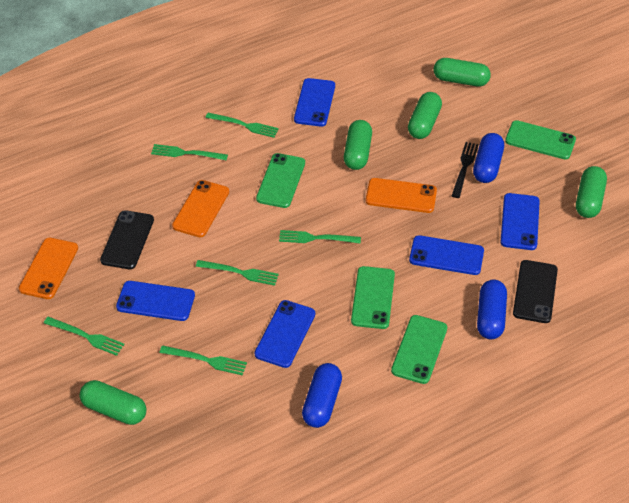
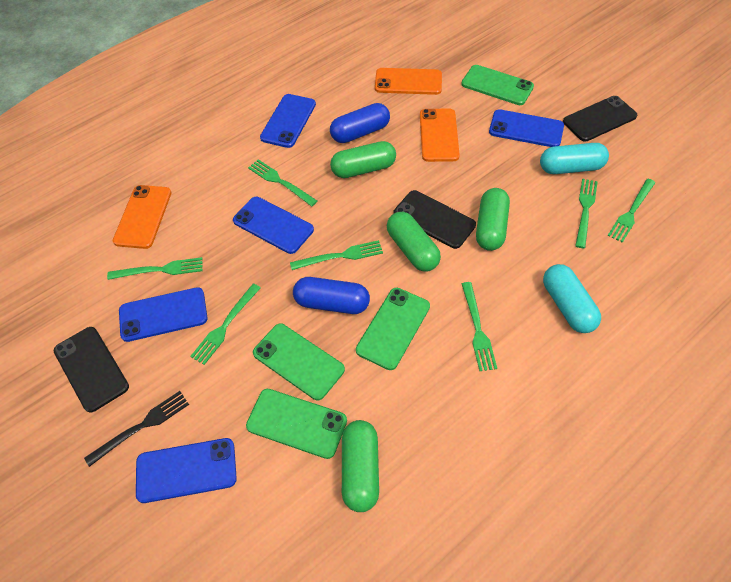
black phone: [100,210,154,269] [513,260,558,323] = 2 -> [53,327,129,413] [394,190,476,249] [563,96,637,142] = 3
blue capsule: [302,363,342,428] [473,133,504,183] [477,280,507,339] = 3 -> [293,277,370,314] [330,103,390,143] = 2
green capsule: [79,380,146,425] [344,120,372,170] [408,92,442,139] [433,58,491,87] [576,166,607,218] = 5 -> [330,141,396,178] [342,420,379,512] [387,212,441,272] [476,188,510,251] = 4
green fork: [44,317,125,356] [151,144,228,160] [159,345,247,375] [196,260,279,286] [205,113,279,138] [279,230,361,243] = 6 -> [107,257,203,280] [190,283,261,365] [248,159,317,206] [290,240,383,270] [462,282,497,371] [575,179,598,248] [608,179,655,243] = 7
turquoise capsule: none = 0 -> [540,143,609,174] [543,264,601,333] = 2

